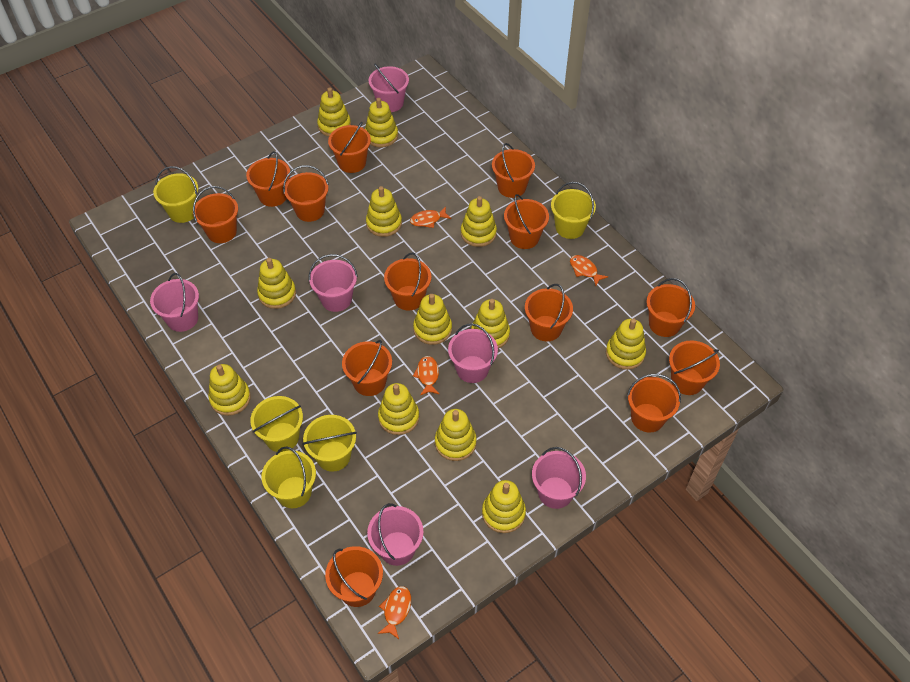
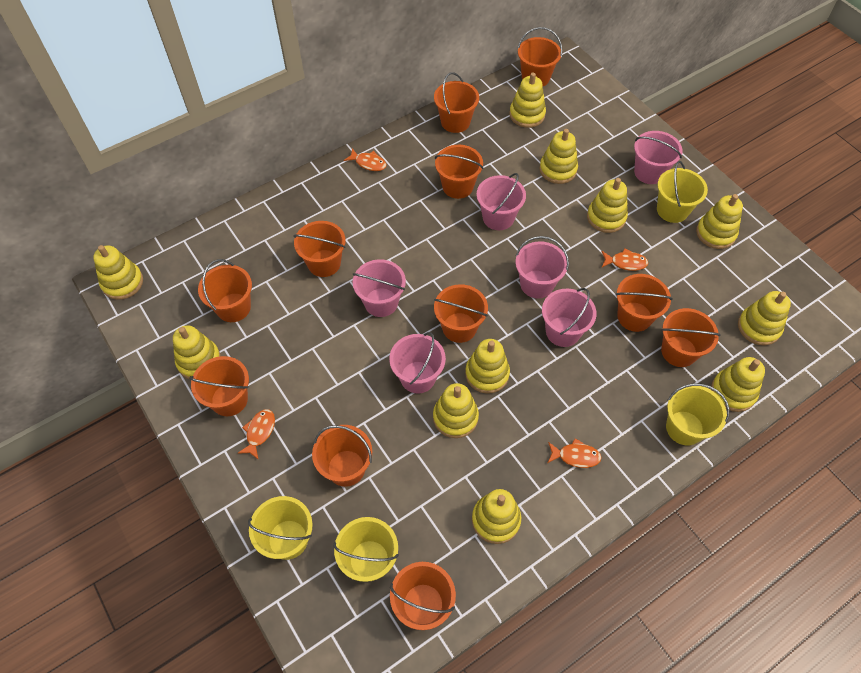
orange bucket: [193,186,238,243] [246,151,290,207] [283,165,329,222] [325,546,383,607] [328,122,371,173] [342,340,392,396] [384,252,431,310] [492,143,535,198] [504,194,549,249] [525,284,573,341] [627,374,681,433] [646,278,695,337] [669,340,720,395] = 13 -> [189,356,249,416] [198,259,252,322] [293,221,346,277] [312,425,372,487] [390,562,456,630] [434,72,479,133] [434,284,488,343] [435,145,483,199] [517,27,563,87] [616,274,673,332] [661,308,721,367] = 11
yellow bucket: [153,166,198,223] [250,396,303,452] [262,446,316,508] [302,415,357,472] [551,182,596,239] = 5 -> [248,496,313,560] [333,517,399,582] [657,161,708,223] [666,383,729,446] = 4
yellow stacking toy: [208,364,251,416] [257,258,296,309] [317,87,351,137] [365,98,398,147] [366,186,402,237] [378,383,419,435] [413,294,452,345] [435,409,477,461] [461,196,497,247] [471,299,510,348] [482,480,526,533] [606,318,646,370] = 12 -> [93,245,143,300] [173,325,221,379] [433,383,479,438] [465,339,510,394] [472,489,521,544] [509,73,546,128] [539,129,578,184] [587,178,628,233] [696,194,743,249] [711,357,765,412] [738,291,791,345] = 11

